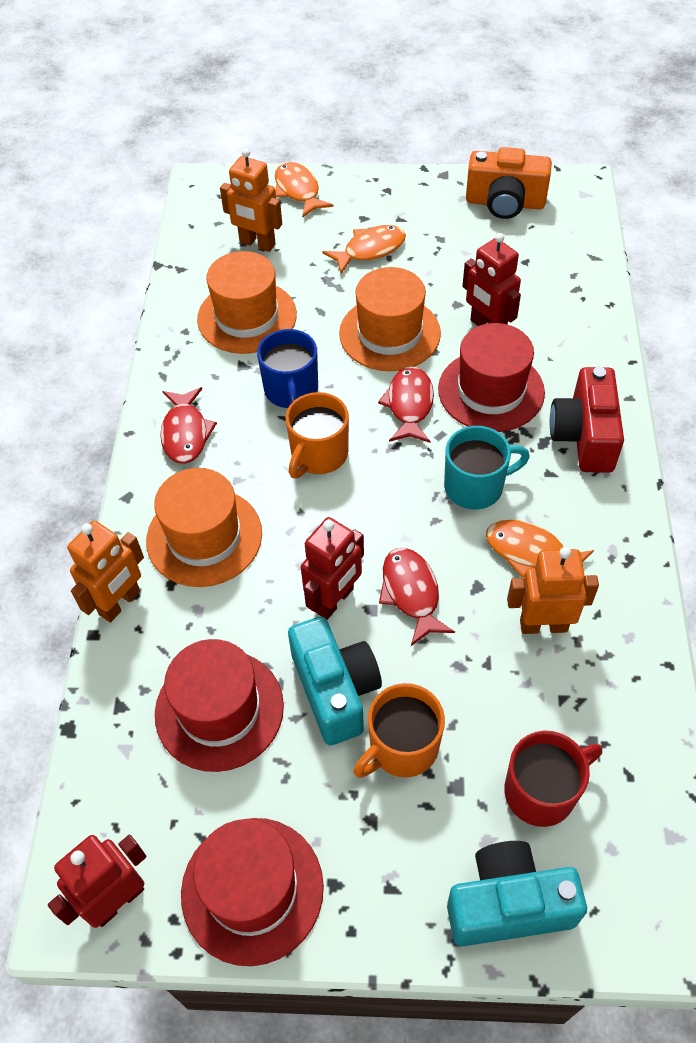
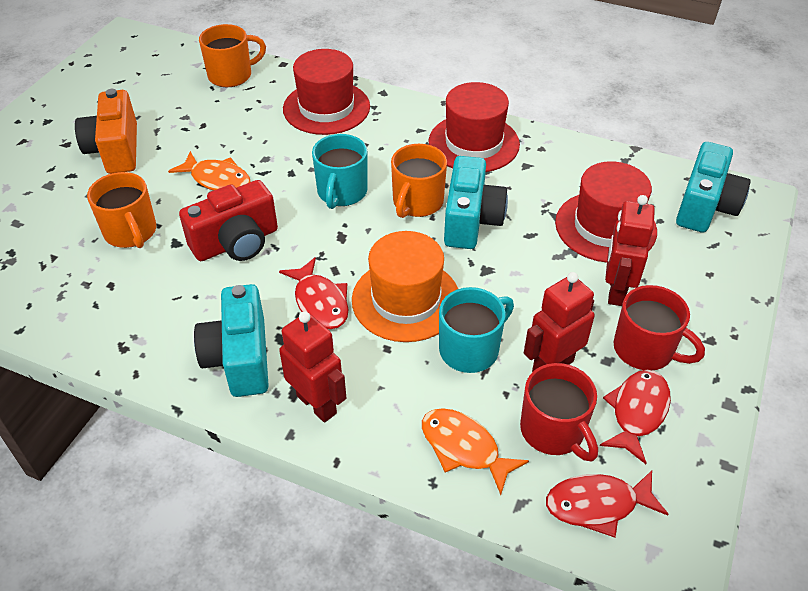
blue mug: [257,329,318,408] = 1 -> none = 0
orange fish: [275,162,334,218] [322,225,406,274] [486,520,594,578] = 3 -> [168,151,250,191] [422,408,529,495] = 2
orange hat: [146,468,262,587] [197,251,297,354] [339,267,441,371] = 3 -> [352,231,458,342] = 1
orange mug: [286,392,349,479] [353,683,445,778] = 2 -> [87,172,156,248] [199,24,266,87] [391,144,447,218] = 3
orange robot: [67,521,144,623] [220,148,282,252] [507,547,599,634] = 3 -> none = 0
red mug: [504,731,602,827] = 1 -> [520,363,598,462] [613,285,705,370] = 2
turquoise camera: [288,616,382,746] [447,841,587,946] = 2 -> [194,284,269,397] [444,156,508,249] [676,142,751,233] = 3
turquoise mug: [444,426,530,510] = 1 -> [312,134,368,209] [439,287,514,373] = 2

